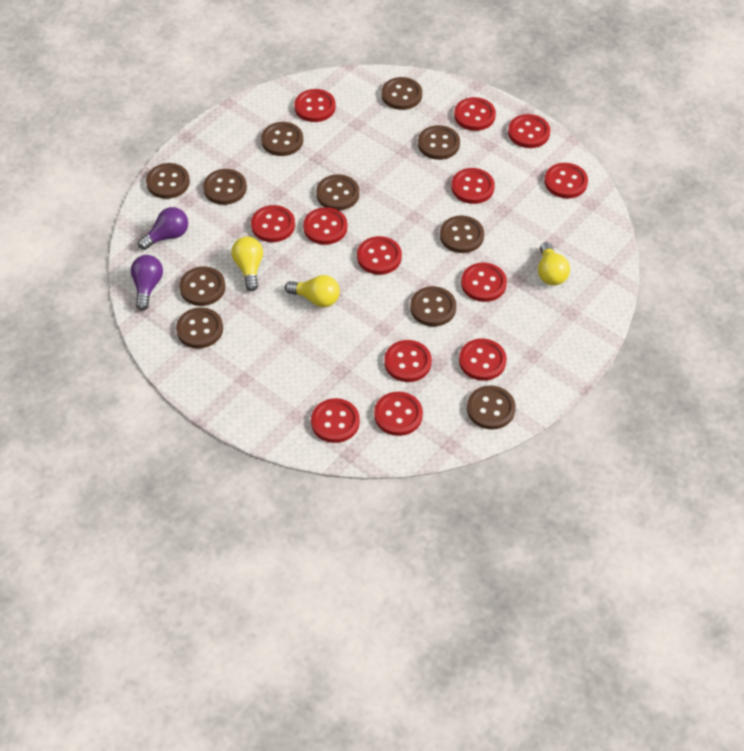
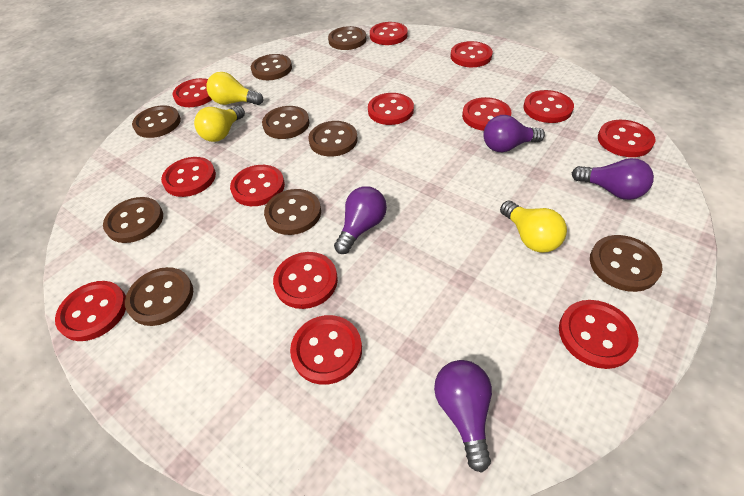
brown button: [146,163,190,199] [176,307,223,348] [179,267,225,306] [203,169,247,205] [261,122,303,156] [316,174,359,211] [382,77,422,110] [410,286,456,326] [418,125,460,160] [440,216,484,253] [467,385,516,430] = 11 -> [103,197,163,243] [125,267,193,326] [132,105,181,138] [251,54,292,80] [262,106,310,139] [264,189,321,235] [308,121,358,156] [328,26,366,50] [590,235,662,292] = 9
purple light bulb: [131,255,163,311] [138,207,188,250] = 2 -> [334,186,387,254] [434,360,492,473] [483,115,545,152] [572,158,654,200] = 4

